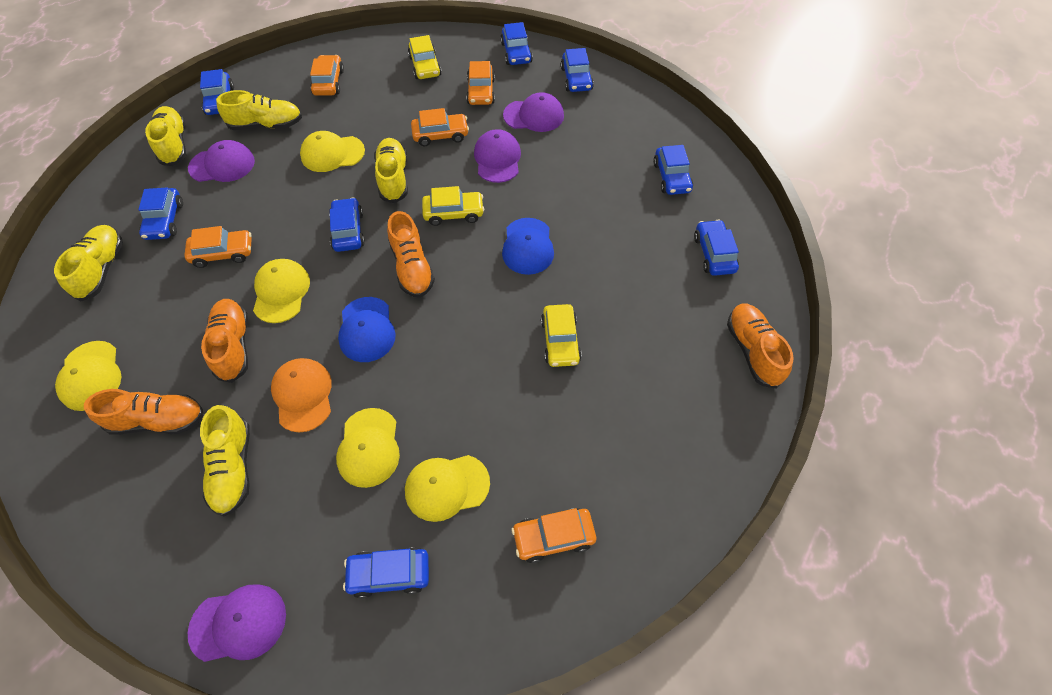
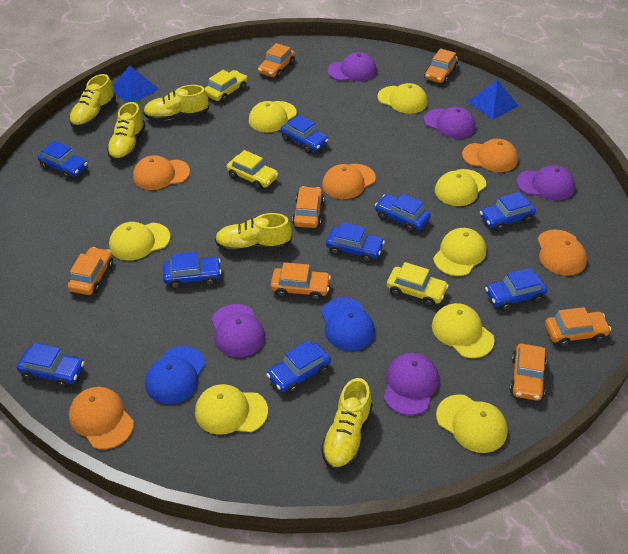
blue car: [138,188,183,240] [200,69,234,115] [329,197,365,252] [343,547,429,599] [500,22,533,65] [561,48,594,92] [653,145,693,195] [694,220,739,276] = 8 -> [17,343,85,388] [37,141,88,179] [163,252,221,289] [266,340,331,394] [281,115,329,153] [326,222,385,262] [375,193,431,233] [480,192,536,232] [485,268,547,311] = 9
blue pyramid: none = 0 -> [113,65,159,102] [467,80,519,119] = 2
orange cap: [271,358,332,433] = 1 -> [69,387,134,449] [133,155,190,190] [322,164,376,199] [462,139,518,172] [538,229,587,276] = 5
orange car: [184,226,252,268] [310,55,344,96] [411,108,469,146] [466,61,495,105] [512,508,596,563] = 5 -> [68,247,113,295] [258,43,295,78] [271,262,331,301] [292,186,324,228] [424,48,458,84] [509,344,547,401] [545,307,611,347] = 7
orange shoe: [84,389,204,434] [201,299,248,383] [387,211,435,298] [727,303,794,389] = 4 -> none = 0
purple cap: [188,140,255,182] [188,584,286,662] [474,129,521,183] [503,92,564,132] = 4 -> [212,304,265,357] [328,52,377,81] [384,353,439,415] [424,107,476,139] [516,165,575,200] = 5
yellow cap: [55,341,121,411] [253,259,310,323] [300,131,365,172] [336,408,400,488] [405,455,490,522] = 5 -> [109,222,171,261] [195,384,268,435] [249,101,297,132] [377,83,428,114] [432,303,495,358] [433,228,487,276] [435,169,486,206] [436,394,508,453] = 8

